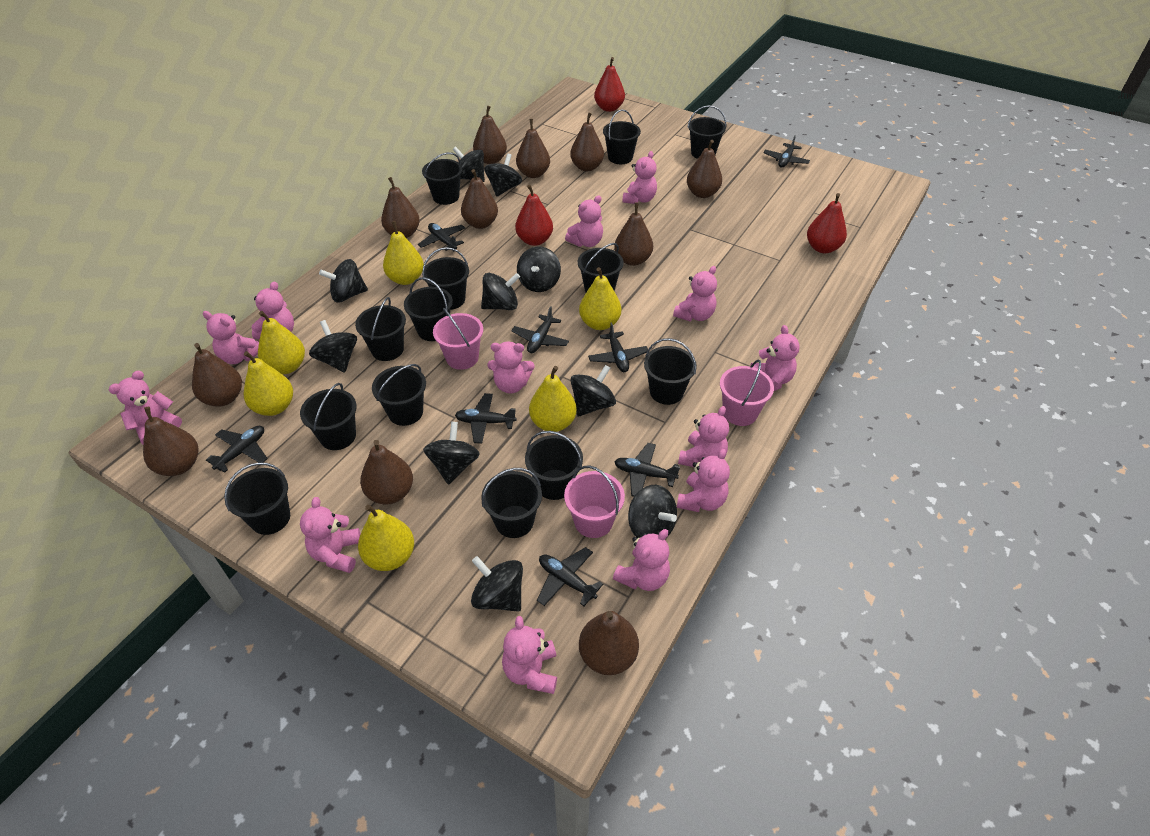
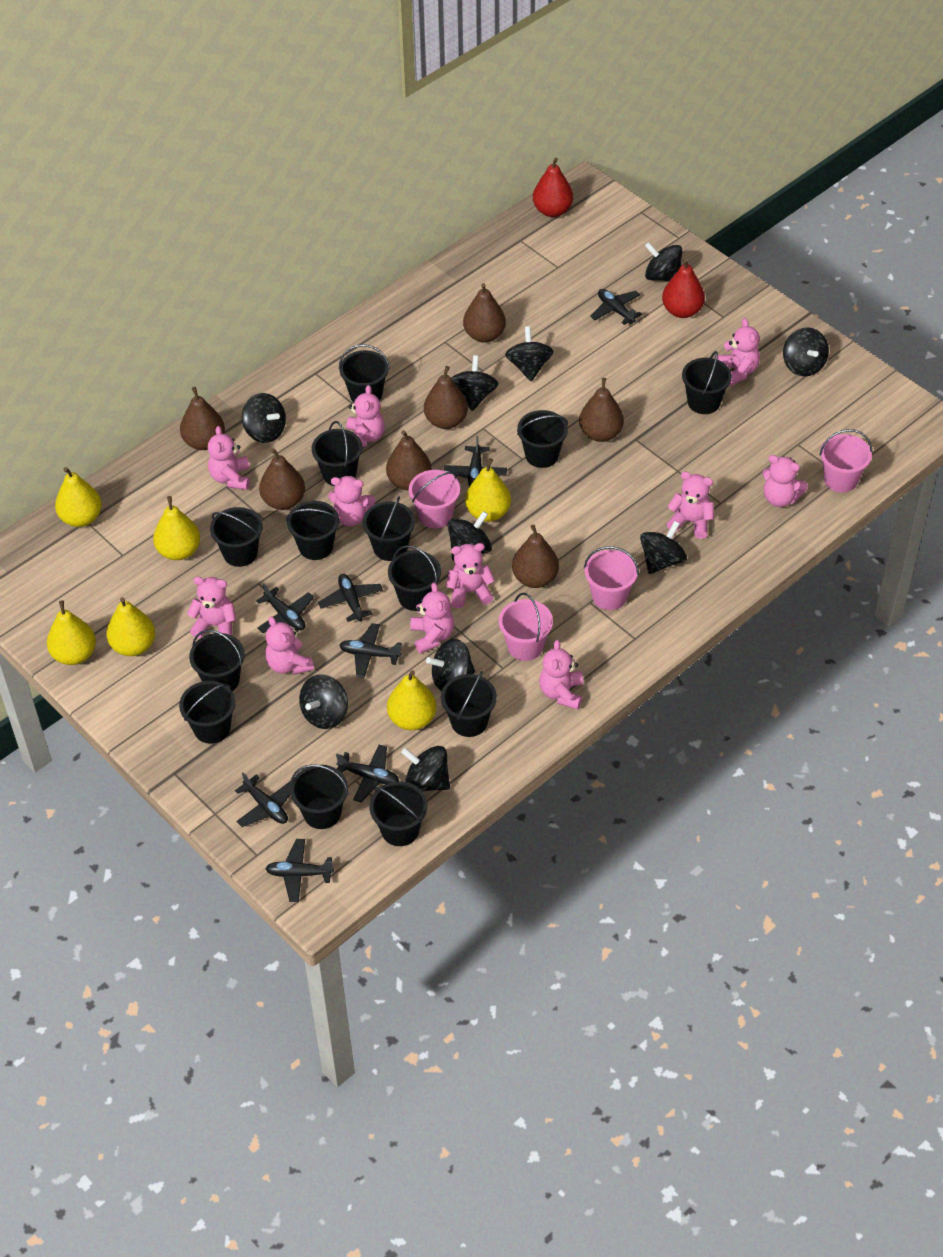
brown pear: [143,407,198,476] [192,343,242,407] [360,440,413,505] [381,177,420,238] [461,169,498,229] [473,106,507,164] [516,119,550,178] [570,112,604,171] [579,611,639,675] [614,202,653,266] [687,140,722,198] = 11 -> [180,387,225,450] [259,448,305,510] [386,430,431,491] [424,366,468,429] [463,283,506,343] [512,524,559,588] [579,378,624,442] = 7
pink bucket: [433,308,483,370] [564,465,625,538] [720,359,774,426] = 3 -> [409,470,460,529] [499,593,553,661] [584,546,639,610] [819,429,872,492] = 4
pink teddy bear: [109,371,182,444] [203,311,259,364] [252,282,294,339] [300,497,360,573] [487,341,535,393] [502,616,557,694] [565,195,603,247] [613,529,670,591] [622,151,657,204] [673,266,717,322] [677,449,730,512] [678,406,729,467] [751,325,800,391] = 13 -> [187,577,236,639] [208,426,250,490] [265,616,314,675] [328,476,375,526] [346,385,385,447] [411,583,454,654] [446,543,495,608] [539,640,583,710] [667,471,714,539] [718,318,760,386] [763,455,808,507] = 11
red pear: [515,185,553,246] [594,57,625,112] [807,193,847,253] = 3 -> [533,158,573,217] [662,258,705,318] = 2

